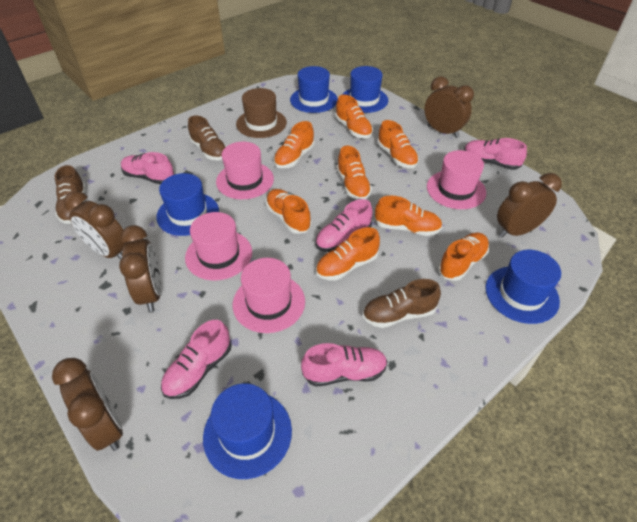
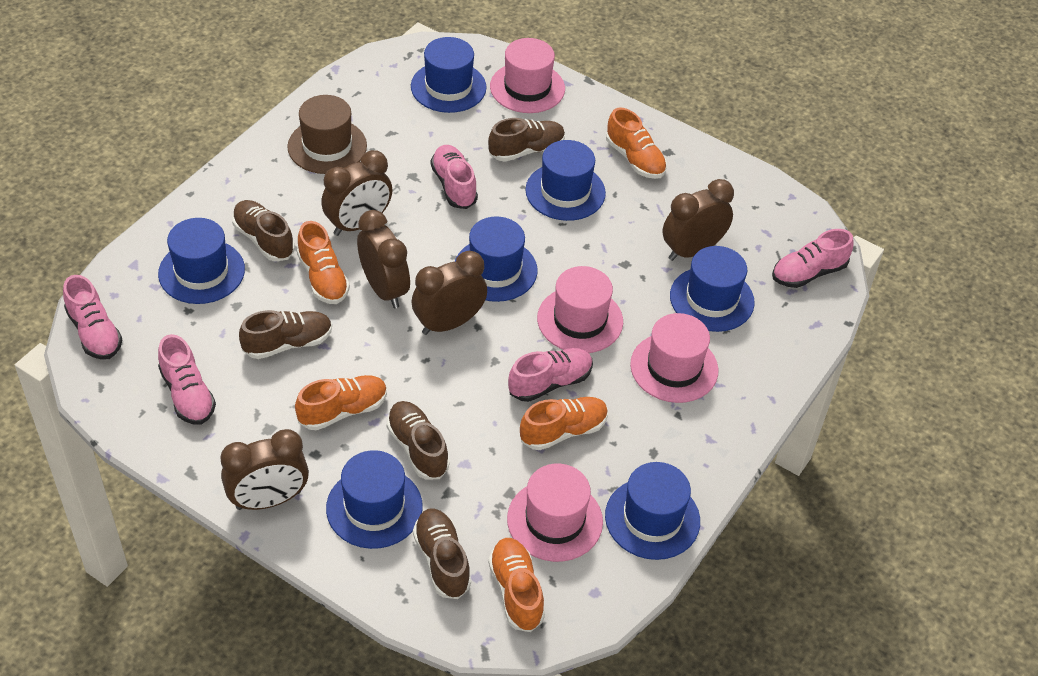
blue hat: [156,173,219,236] [203,383,292,479] [290,66,338,113] [342,66,388,113] [485,250,561,324] = 5 -> [158,218,245,304] [326,450,423,549] [411,37,487,113] [455,216,538,302] [525,140,606,221] [605,462,700,560] [670,246,755,332] = 7
brown shoe: [55,165,86,224] [188,115,226,161] [362,279,441,328] = 3 -> [232,200,295,262] [239,310,332,359] [386,401,450,479] [413,508,471,599] [488,118,565,162] = 5
orange shoe: [266,189,311,234] [274,121,315,168] [316,227,380,280] [335,95,373,138] [337,146,372,200] [375,196,443,236] [377,120,419,168] [438,233,489,281] = 8 -> [295,375,387,430] [297,221,350,304] [488,538,545,632] [520,397,608,450] [606,108,667,179] = 5

